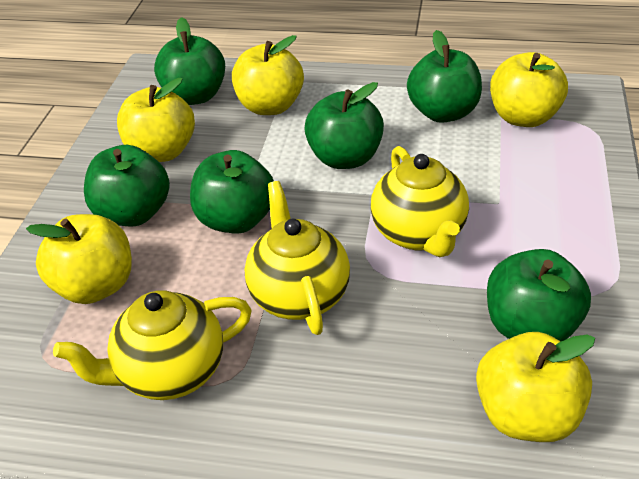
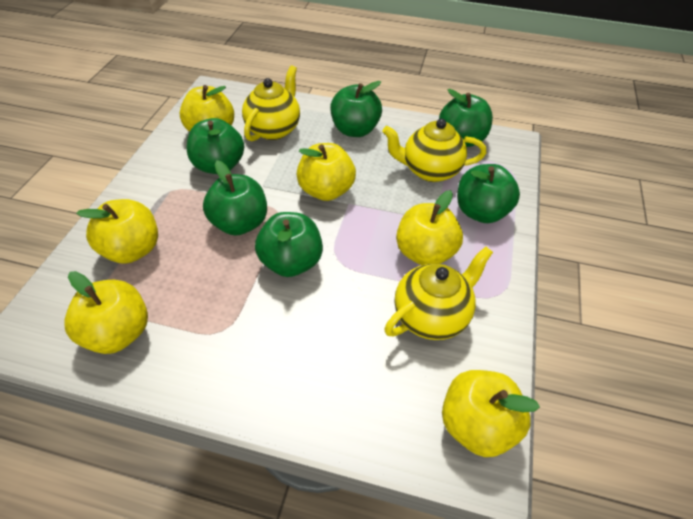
yellow apple: [26,214,132,304] [117,78,195,162] [232,35,304,115] [476,332,595,442] [490,52,568,127] = 5 -> [64,271,148,354] [76,199,158,264] [180,85,234,132] [296,143,356,201] [396,190,463,265] [442,370,540,457] = 6

